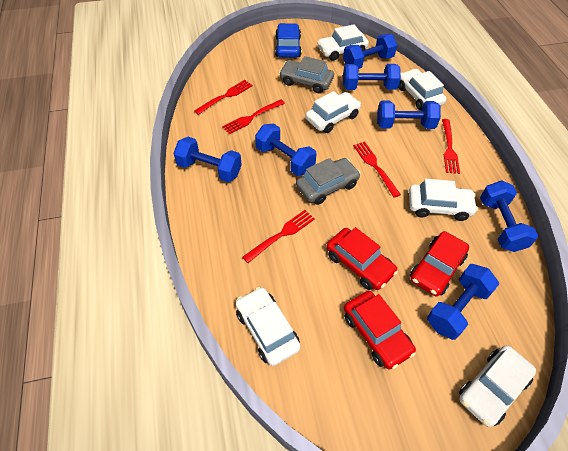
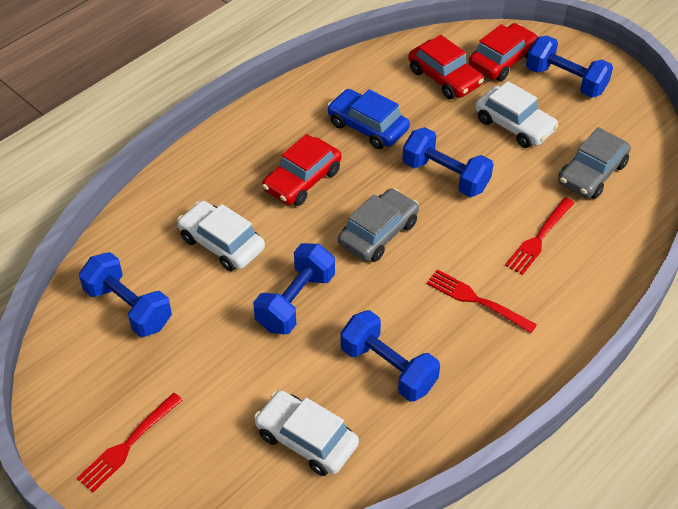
blue dumbbell: [173,137,242,182] [255,123,317,176] [343,34,397,69] [343,64,401,90] [377,100,441,129] [427,264,499,340] [480,180,538,252] = 7 -> [79,252,172,337] [253,243,335,334] [340,310,440,402] [402,127,493,197] [526,35,613,98] = 5
red fork: [194,80,253,115] [222,100,285,134] [242,210,315,263] [353,141,401,197] [442,119,460,174] = 5 -> [77,393,183,492] [427,269,537,333] [505,197,574,275] = 3
white car: [236,287,301,366] [306,91,361,133] [317,24,369,61] [398,69,447,110] [409,179,478,221] [459,345,536,427] = 6 -> [177,201,265,271] [254,390,359,476] [475,81,559,148] = 3

